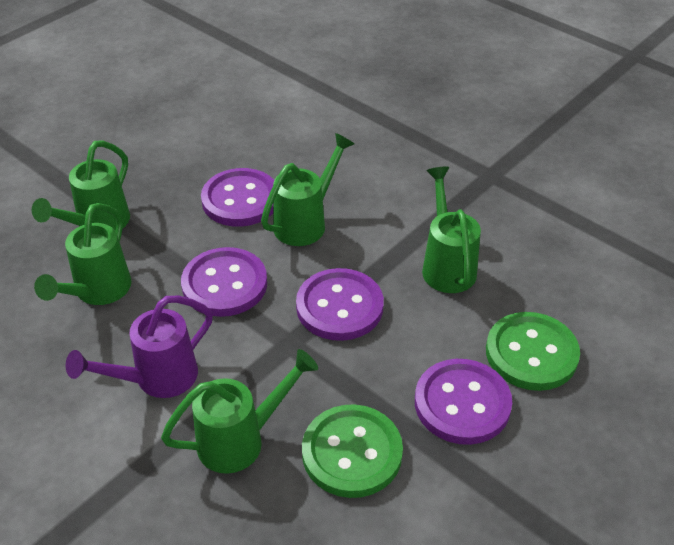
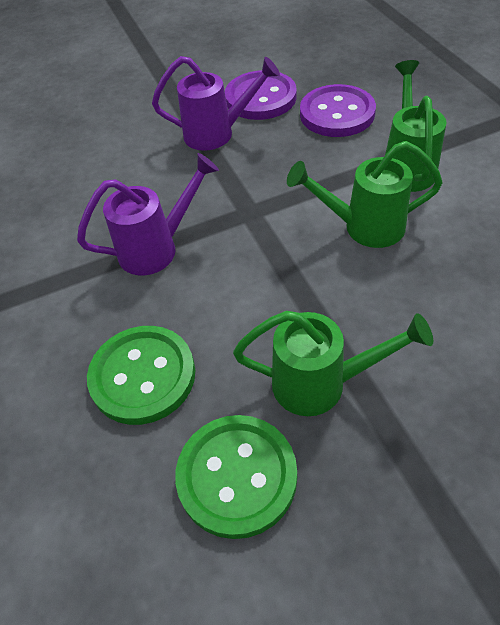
green watering can: [32,140,130,231] [34,203,132,305] [161,349,318,474] [261,133,354,246] [422,167,481,293] = 5 -> [233,311,433,416] [287,141,443,248] [385,60,446,192] = 3
purple button: [181,247,267,317] [201,168,274,227] [296,268,384,341] [415,359,512,445] = 4 -> [225,70,297,120] [300,84,376,137] = 2
purple watering can: [66,296,213,398] = 1 -> [77,153,219,275] [152,56,280,151] = 2

